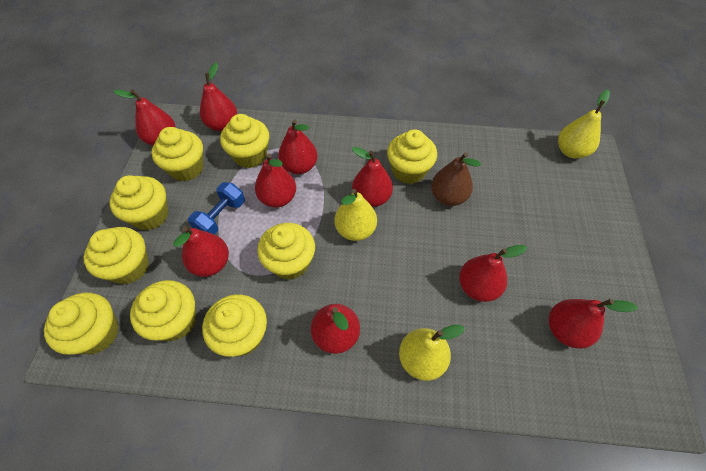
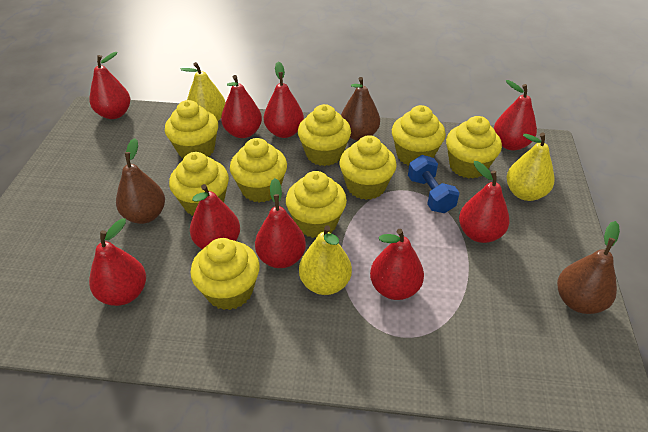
brown pear: [431,152,481,206] = 1 -> [116,138,165,224] [341,77,380,141] [557,221,620,314] = 3

